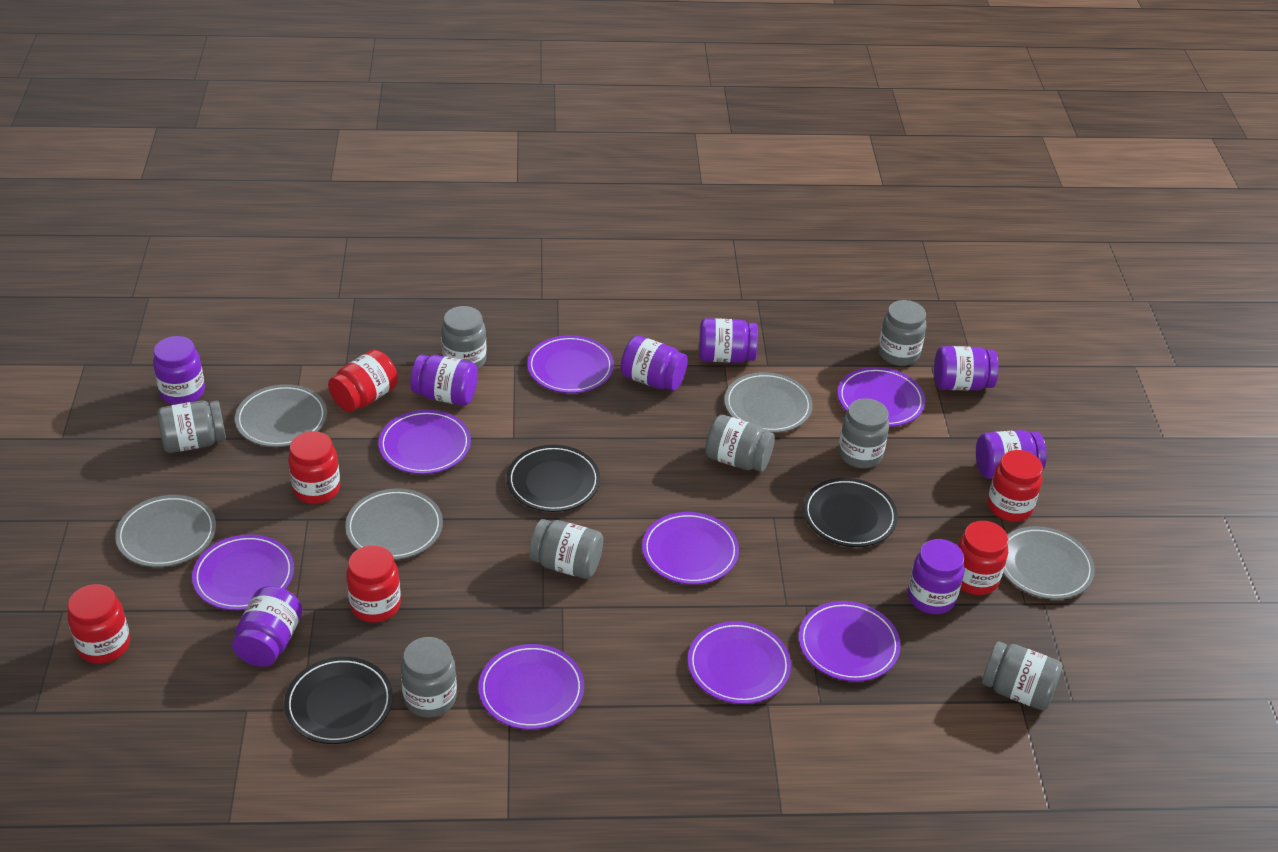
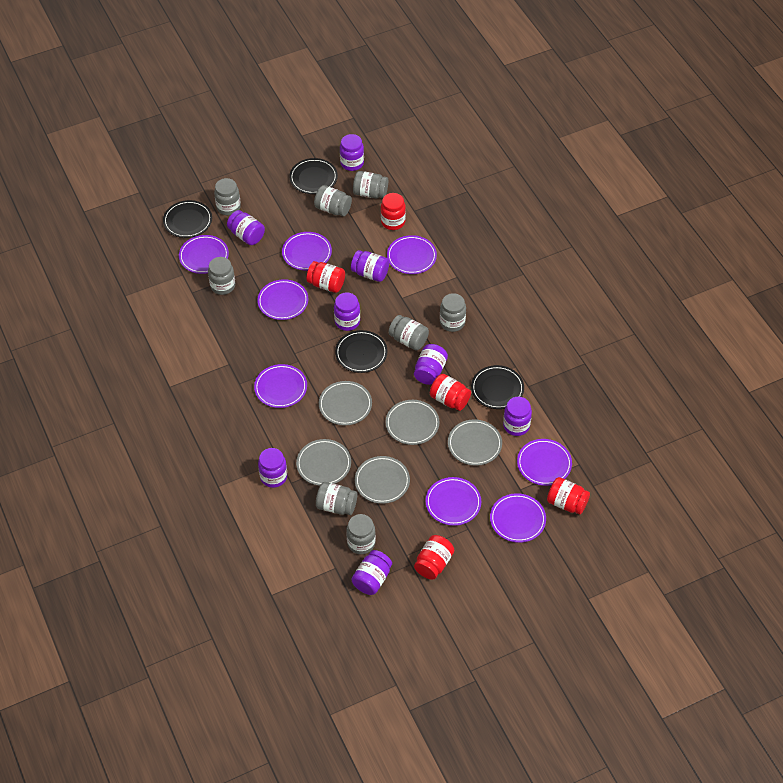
black plate: [284,657,393,744] [507,445,600,512] [803,478,898,547] = 3 -> [163,200,212,238] [289,158,338,194] [335,330,388,373] [471,365,524,409] = 4
red jar: [68,584,130,664] [288,431,340,504] [328,350,398,412] [346,545,401,623] [958,521,1008,595] [988,450,1043,522] = 6 -> [306,261,345,293] [381,193,406,230] [414,535,454,580] [430,374,471,411] [547,477,590,515] = 5

